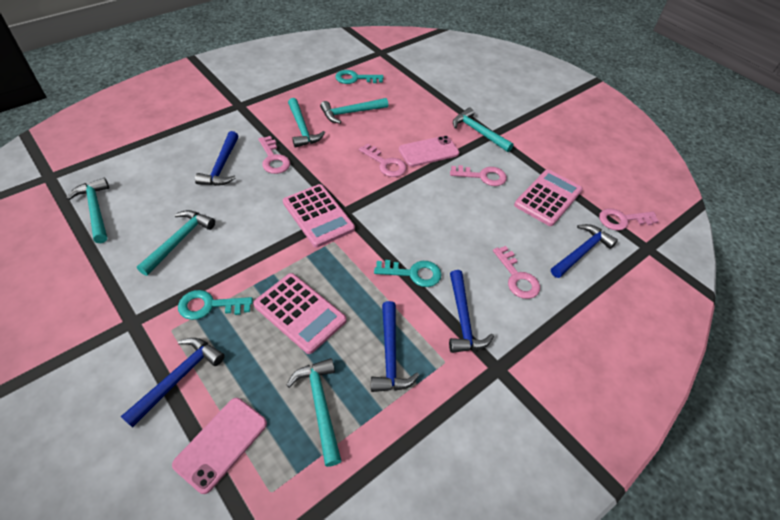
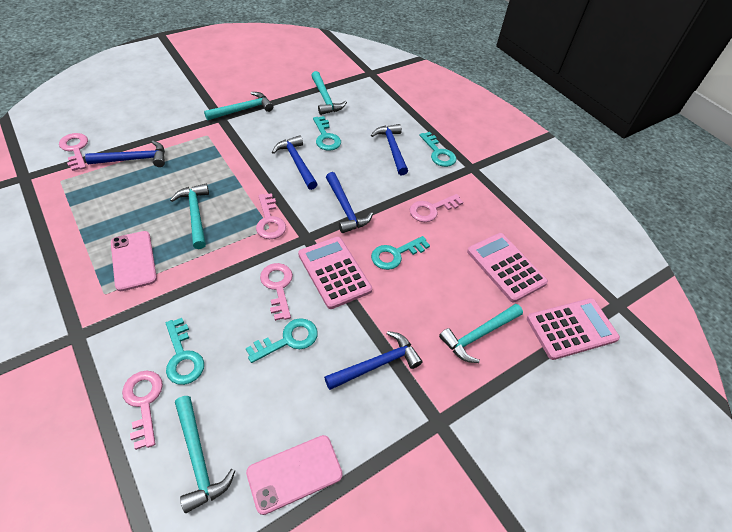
turquoise hammer: [66,178,109,243] [137,210,215,276] [286,358,341,467] [288,98,325,148] [320,98,388,124] [453,108,514,152] = 6 -> [170,184,209,249] [175,396,235,513] [204,92,273,120] [311,71,347,115] [439,304,523,363] = 5
turquoise key: [178,290,253,320] [335,70,384,84] [374,260,442,287] = 3 -> [166,318,204,385] [246,318,317,363] [313,116,341,151] [371,236,430,270] [419,132,456,167] = 5

